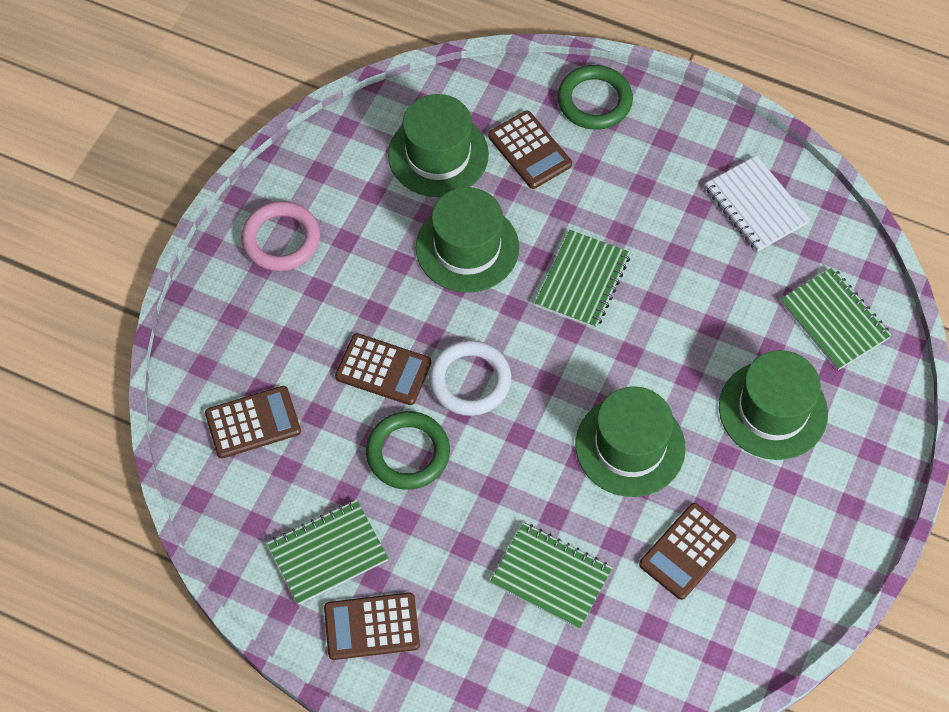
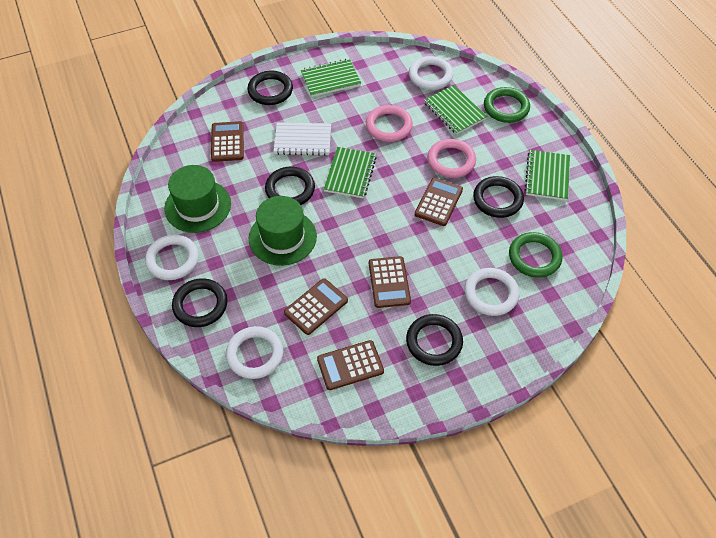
black ring: none = 0 -> [172,278,228,327] [247,71,293,105] [265,167,315,205] [406,314,463,366] [473,176,524,218] = 5
green hat: [388,94,489,197] [416,187,519,293] [575,387,686,497] [719,350,828,460] = 4 -> [164,165,231,233] [249,196,317,266] = 2
pink ring: [241,201,320,271] = 1 -> [366,105,413,142] [427,139,476,178] = 2
white ring: [429,340,511,416] = 1 -> [145,235,199,280] [226,326,283,379] [409,56,453,90] [465,268,519,316] = 4

